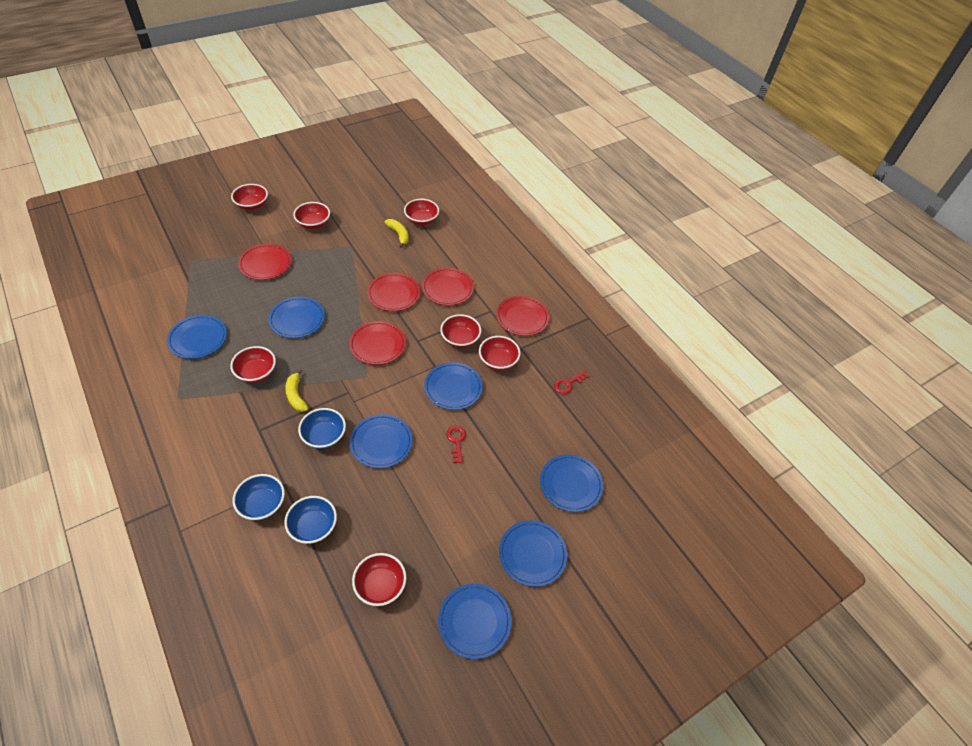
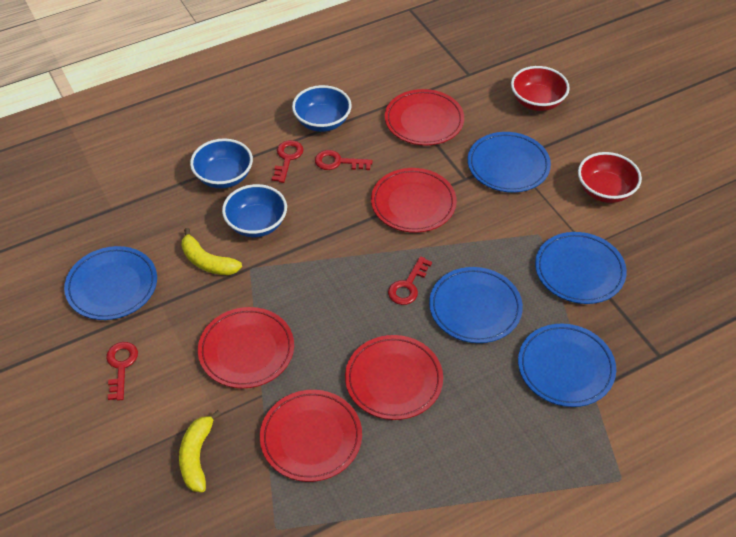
blue plate: [167,315,227,359] [268,297,325,338] [349,414,413,468] [424,362,483,410] [438,583,511,659] [499,520,567,587] [540,454,603,512] = 7 -> [64,246,157,320] [429,267,523,343] [467,132,551,193] [518,324,616,407] [535,232,627,304] = 5
red bowl: [230,346,276,383] [231,184,268,210] [293,202,330,229] [352,553,407,606] [404,199,439,225] [440,314,481,348] [479,336,521,371] = 7 -> [511,66,570,111] [578,152,642,203] = 2
red key: [446,426,466,463] [554,370,589,394] = 2 -> [106,342,138,401] [272,140,304,183] [315,150,373,170] [388,256,432,305] = 4

